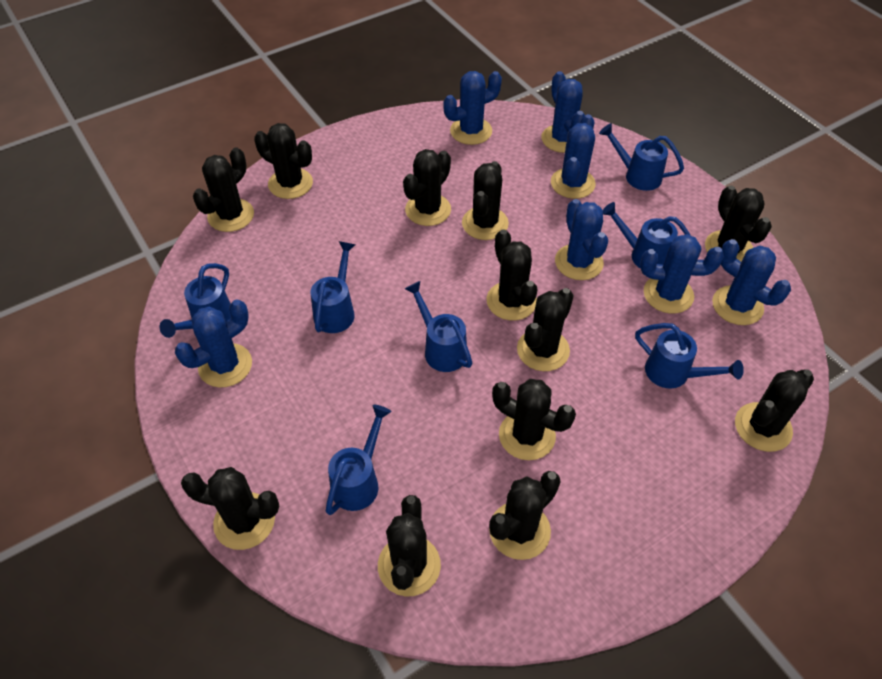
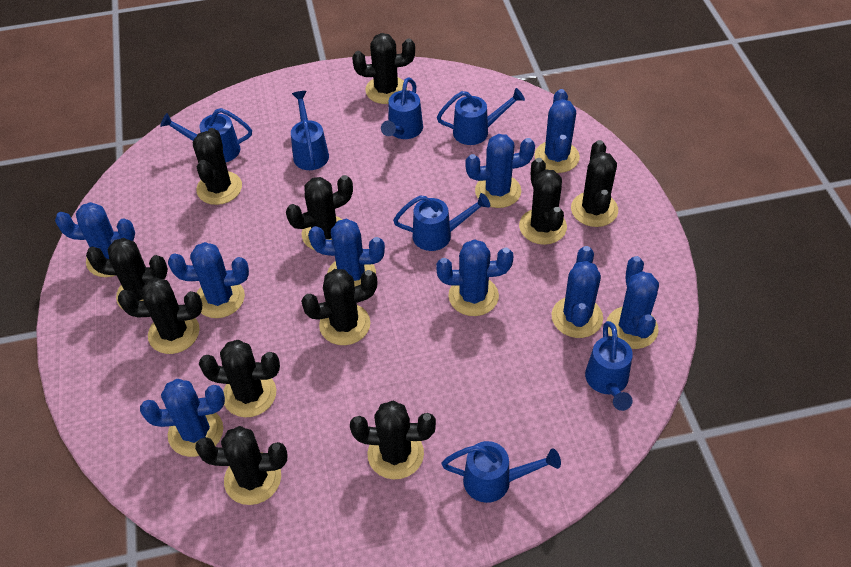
black cactus: [181,467,279,550] [193,148,254,232] [254,123,313,199] [378,495,441,597] [403,149,451,226] [462,161,509,240] [487,229,538,320] [489,471,561,560] [492,379,576,460] [517,288,574,371] [705,186,772,262] [735,369,814,452] = 12 -> [86,238,168,309] [118,277,202,354] [193,128,242,205] [195,426,288,505] [199,340,280,417] [286,175,353,250] [301,269,377,345] [350,401,436,479] [352,33,415,104] [519,158,567,245] [571,140,618,227] = 11
blue cactus: [175,299,252,388] [443,71,502,145] [542,71,585,153] [551,114,596,199] [555,199,608,280] [640,234,724,314] [712,239,791,325] = 7 -> [55,202,135,277] [140,379,225,457] [168,242,249,318] [308,219,385,286] [436,239,514,316] [465,134,535,208] [534,89,580,173] [551,246,603,338] [607,256,659,349] = 9

